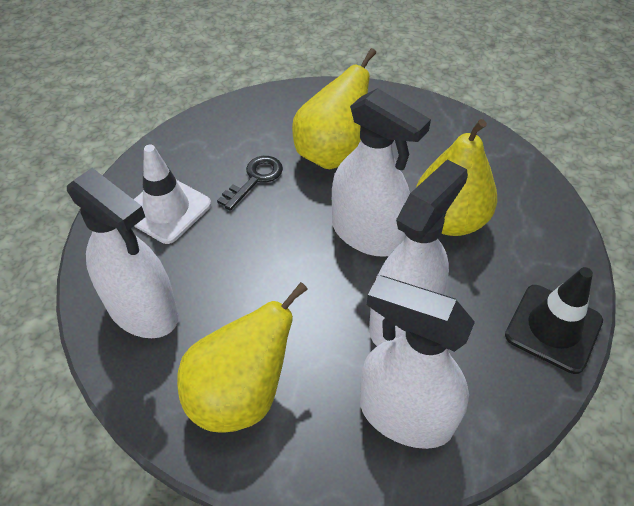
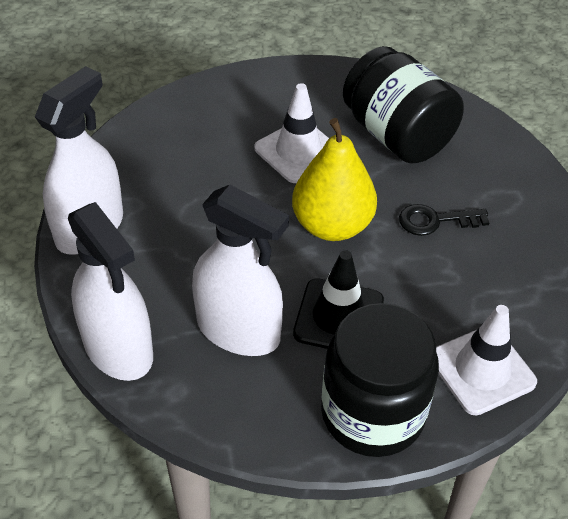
black jar: none = 0 -> [321,303,439,457] [343,46,464,164] = 2
white spray bottle: [67,168,178,338] [332,88,431,257] [360,275,475,449] [369,159,468,346] = 4 -> [35,66,123,255] [68,202,153,381] [192,185,289,356] = 3
white traffic cone: [133,144,211,244] = 1 -> [254,83,329,183] [436,305,537,416] = 2
yellow pear: [177,282,308,433] [292,48,376,169] [416,119,497,236] = 3 -> [292,118,377,241] = 1

